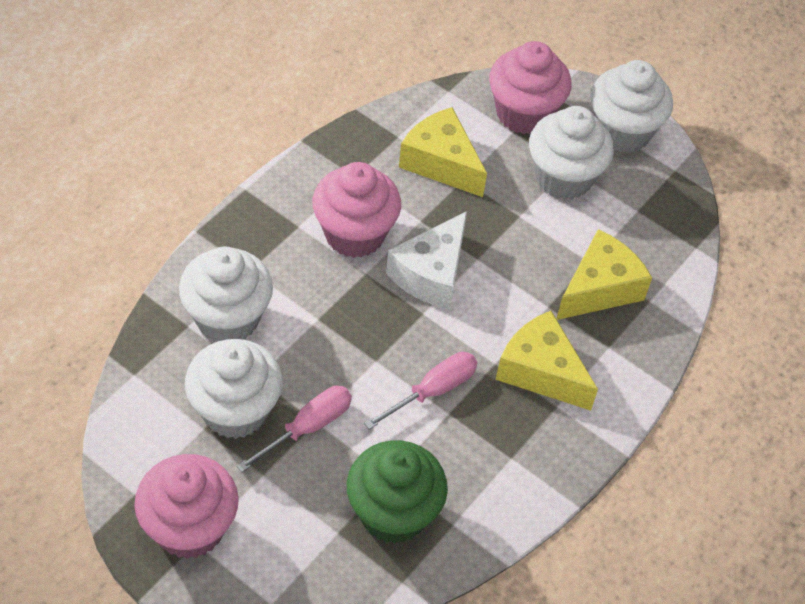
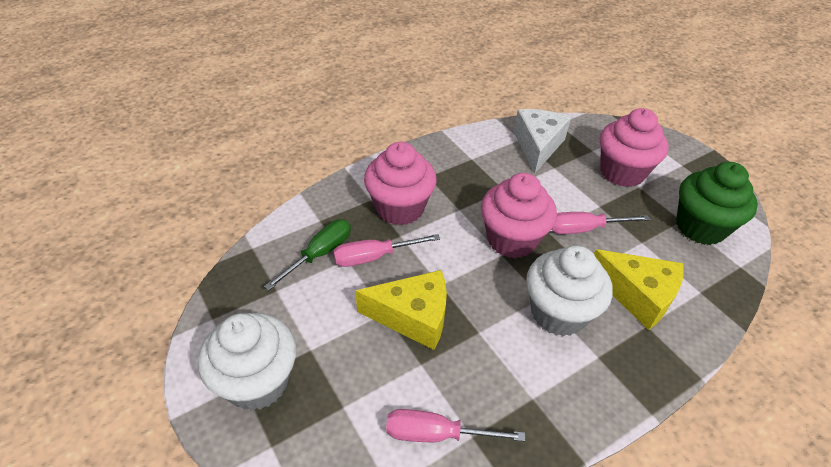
green screwdriver: none = 0 -> [264,219,351,291] = 1
pink screwdriver: [237,386,352,472] [364,352,477,429] = 2 -> [333,234,440,267] [386,409,525,442] [551,212,650,234] = 3
white cupcake: [179,246,273,342] [185,339,283,439] [529,106,614,200] [591,60,673,153] = 4 -> [198,313,296,411] [526,245,613,336] = 2
yellow cheese: [399,107,487,197] [496,311,598,411] [556,229,652,320] = 3 -> [355,270,447,350] [594,249,684,330] = 2

